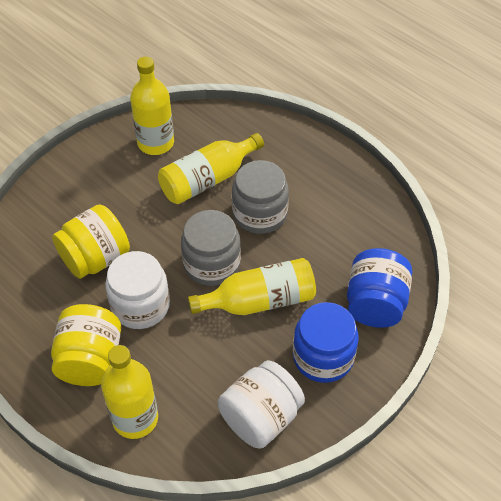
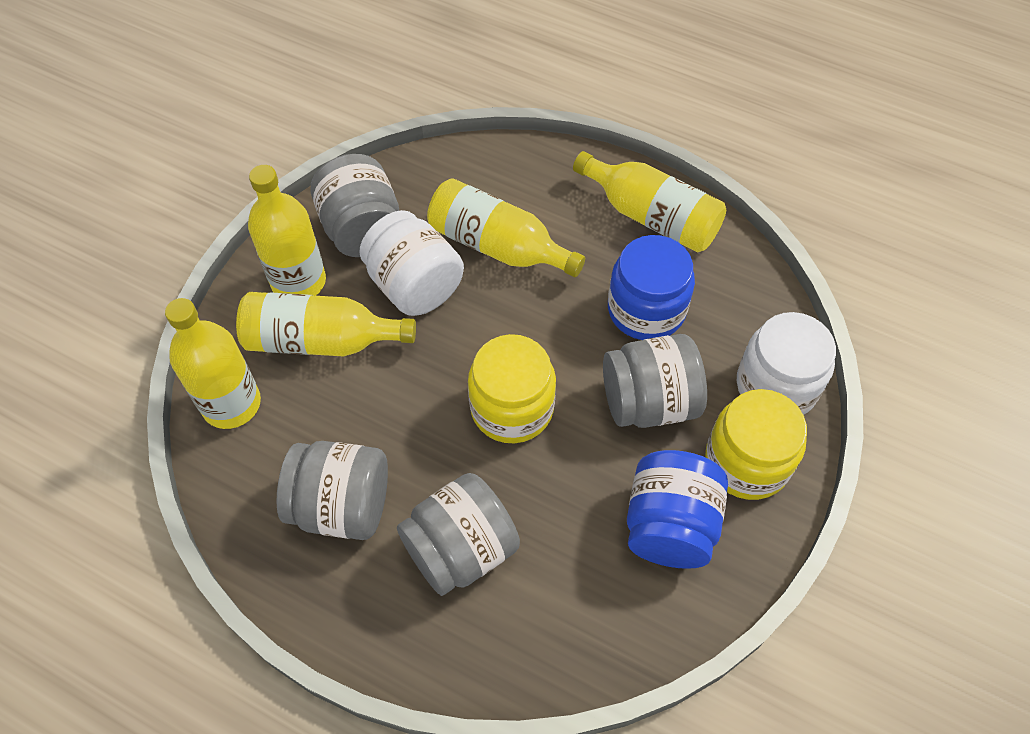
grey jar: [181,210,241,286] [232,160,289,234] = 2 -> [277,441,388,540] [311,154,399,257] [397,473,520,596] [603,334,707,428] = 4
yellow bottle: [101,345,158,439] [130,57,174,155] [158,133,264,204] [188,258,316,315] = 4 -> [165,298,261,429] [236,292,416,357] [248,165,326,296] [427,178,585,277] [573,151,726,253] = 5

